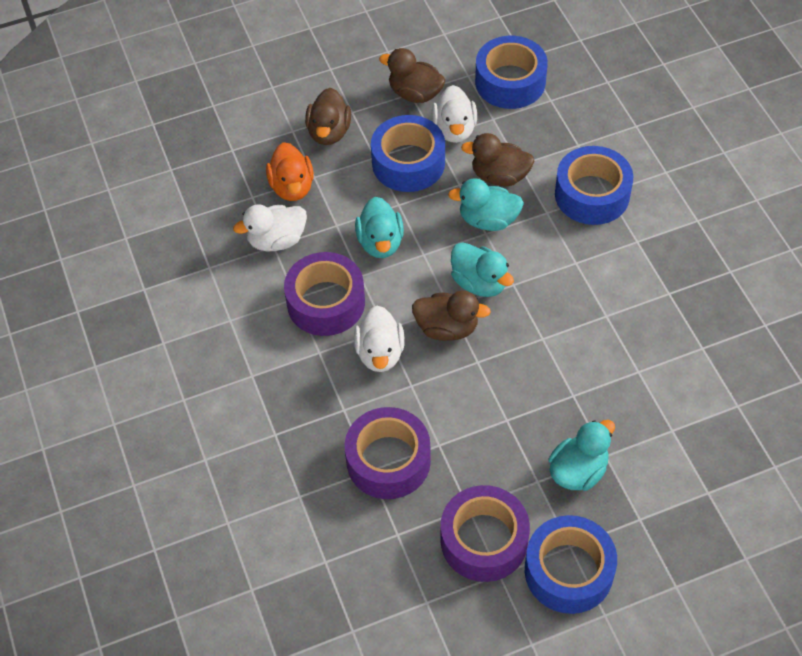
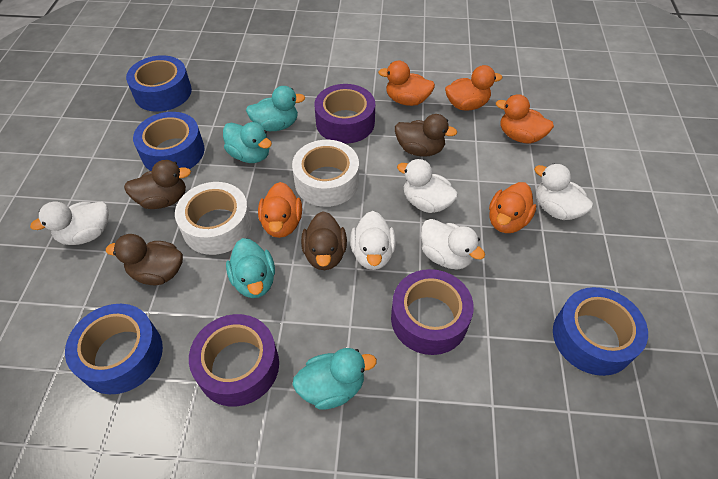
orange duck: [266,142,314,201] = 1 -> [258,182,302,238] [378,61,435,106] [445,65,502,111] [489,182,536,233] [496,94,554,144] = 5
white duck: [233,204,307,251] [354,306,405,372] [432,85,477,143] = 3 -> [30,201,109,245] [350,211,396,270] [397,159,458,213] [421,219,485,269] [534,164,593,220] = 5
white tape: none = 0 -> [175,182,252,255] [292,140,359,207] = 2

